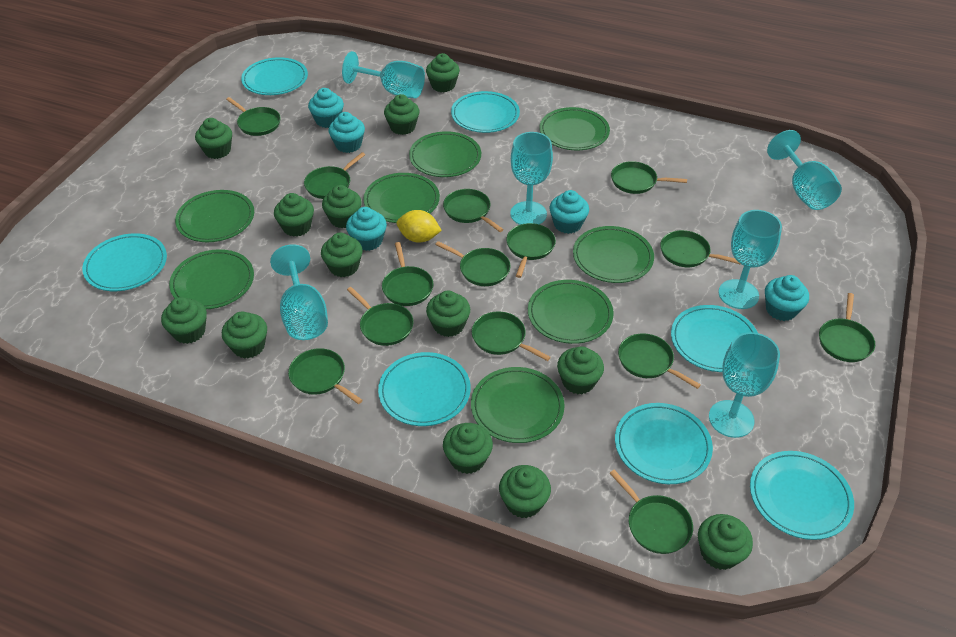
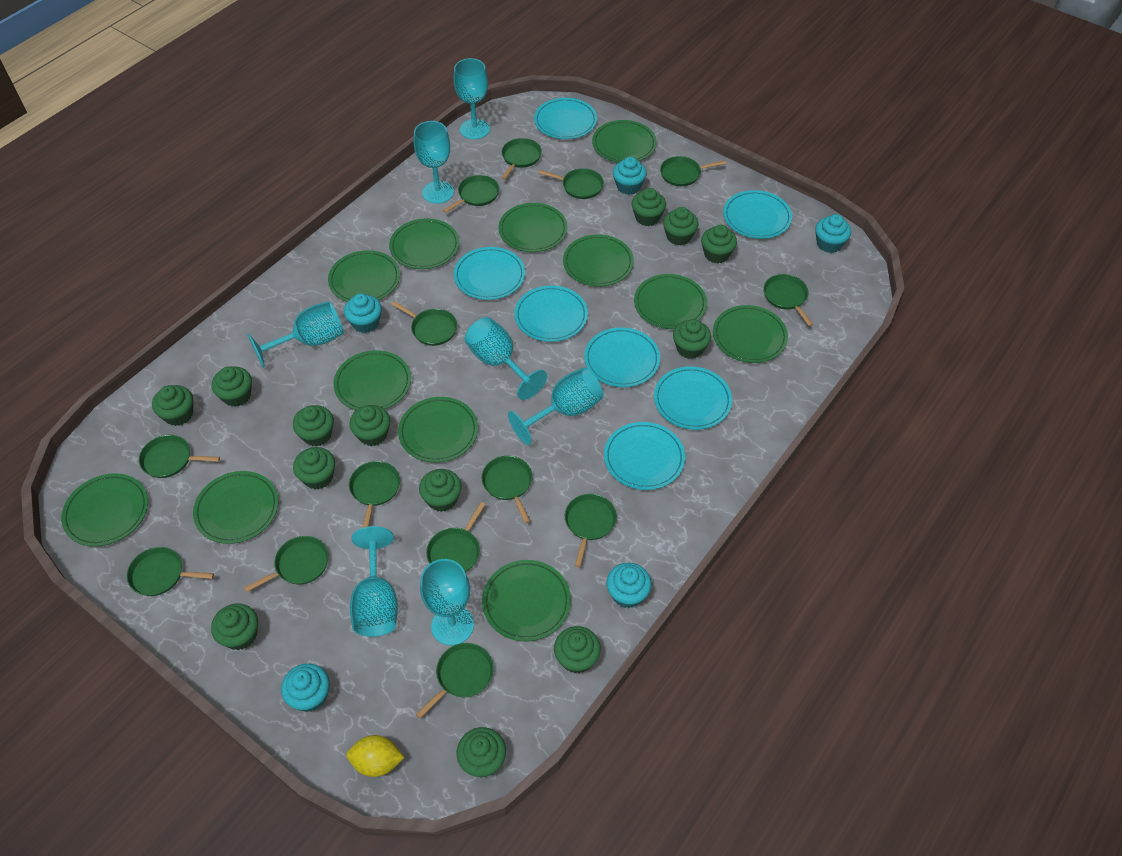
green plate: [169,249,254,309] [175,190,254,242] [364,173,440,223] [409,131,481,177] [471,367,565,443] [528,280,614,344] [540,107,610,150] [573,226,654,283] = 8 -> [61,473,148,547] [193,471,279,544] [328,250,400,302] [334,350,411,410] [389,218,459,269] [398,397,478,463] [482,560,571,641] [498,203,568,252] [563,234,634,287] [592,120,657,163] [634,274,707,329] [713,305,788,363] = 12
turquoise goblet: [270,244,328,340] [342,51,425,98] [510,132,553,225] [709,332,780,438] [718,210,782,309] [767,130,842,210] = 6 -> [248,301,344,368] [350,526,398,637] [414,121,454,204] [420,559,474,646] [453,58,490,140] [465,317,547,400] [508,368,603,445] = 7

